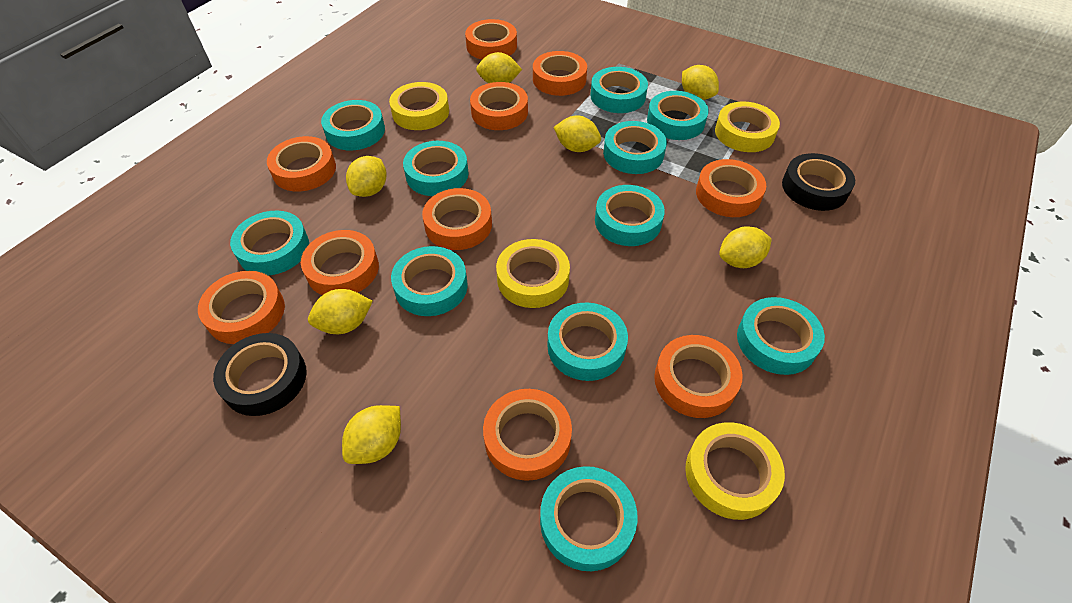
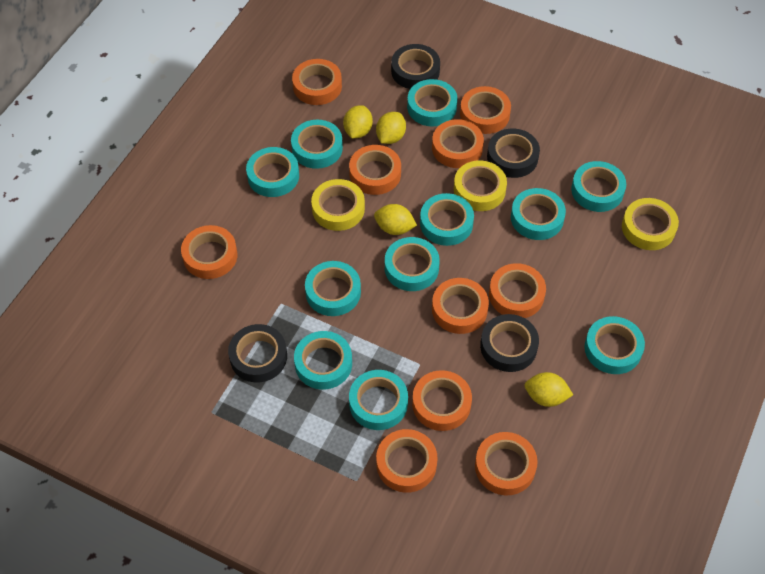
black tape: [213,333,307,416] [782,153,855,211] = 2 -> [228,324,287,383] [391,44,440,89] [480,314,539,372] [487,129,540,178] = 4
yellow lemon: [308,289,373,334] [342,405,401,464] [346,156,387,197] [476,52,522,83] [554,115,601,152] [682,65,719,100] [719,226,772,268] = 7 -> [343,105,373,138] [374,204,417,235] [376,112,406,144] [524,372,573,407] = 4
yellow tape: [389,82,449,130] [496,239,570,308] [685,422,785,520] [715,101,780,152] = 4 -> [311,179,365,231] [454,160,507,211] [622,198,679,250] = 3

